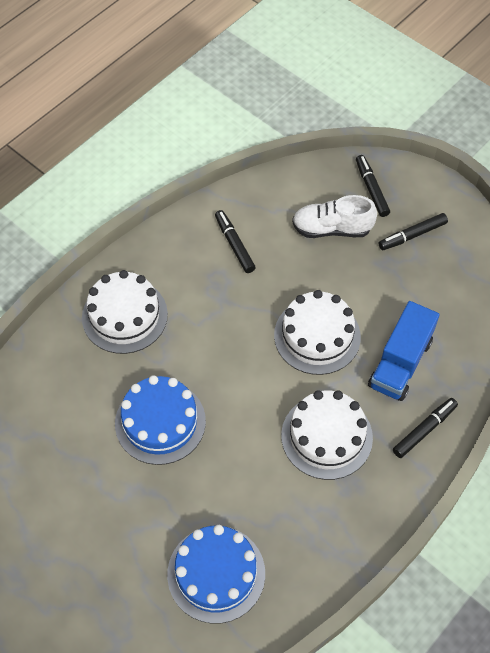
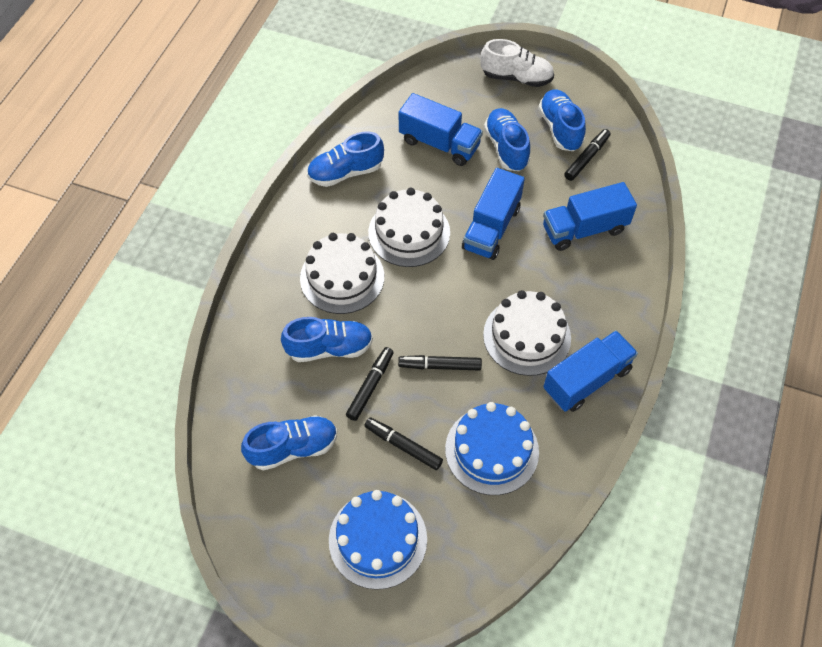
blue shoe: none = 0 -> [241,415,337,471] [281,317,373,362] [307,131,384,187] [484,108,530,171] [538,89,586,151] = 5
blue truck: [368,301,440,401] = 1 -> [398,93,483,166] [462,168,525,260] [543,182,637,251] [543,330,638,412] = 4

